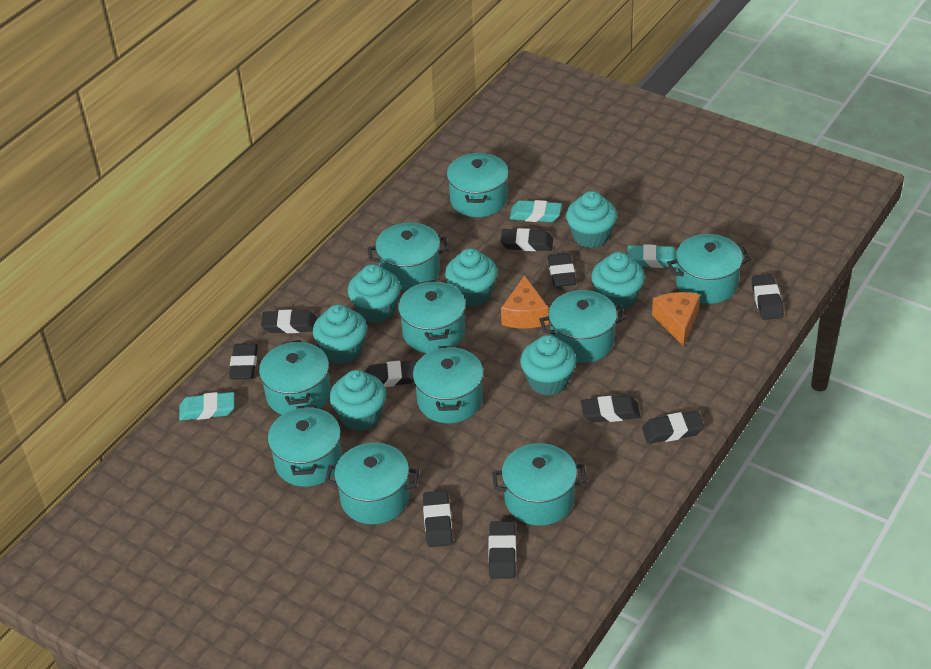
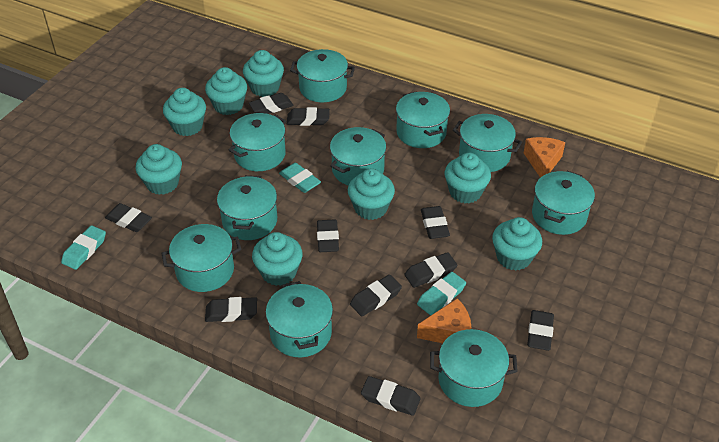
turquoise cupcake: [313,304,367,364] [330,370,386,431] [348,264,401,323] [445,248,498,307] [520,335,576,396] [566,191,617,248] [591,252,645,311] = 7 -> [136,144,182,195] [163,88,206,136] [205,67,247,115] [243,50,284,97] [252,232,303,286] [348,168,395,220] [445,153,491,204] [492,217,542,271] = 8

